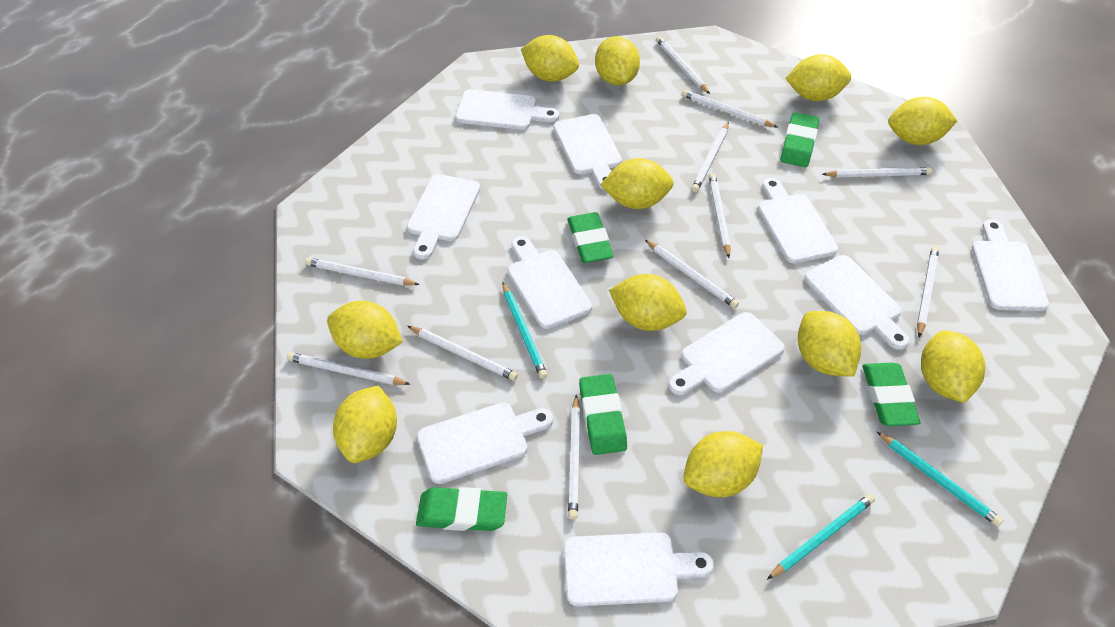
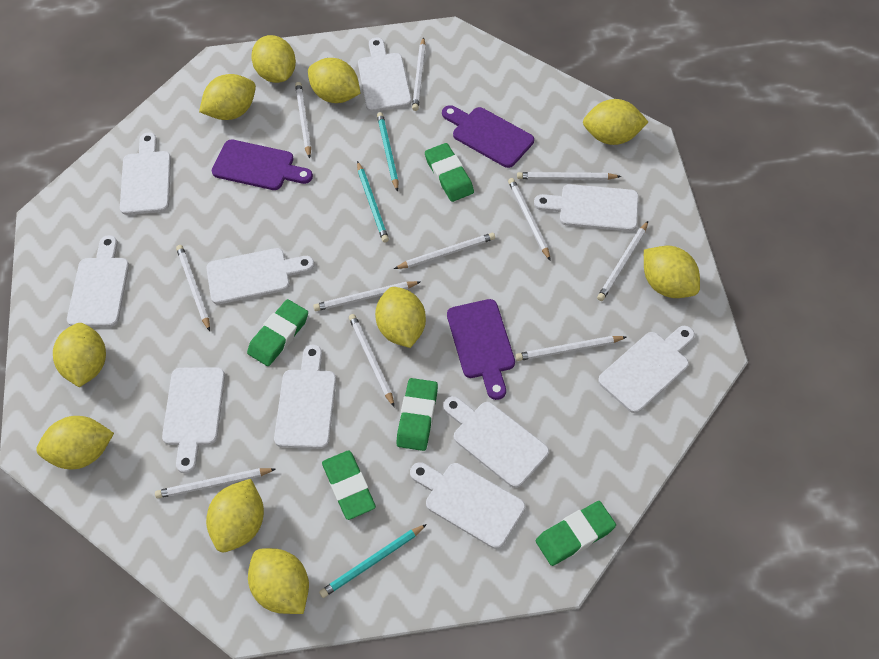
purple cutting board: none = 0 -> [212,140,313,190] [442,105,534,168] [447,299,515,400] = 3
yellow lemon: [327,301,403,359] [333,386,397,463] [521,35,579,82] [595,36,640,85] [600,158,674,209] [609,274,687,331] [683,431,763,497] [785,54,851,101] [798,311,861,377] [888,97,957,145] [921,330,985,403] = 11 -> [36,416,114,469] [53,323,106,387] [199,74,256,120] [206,479,264,552] [248,548,309,614] [251,35,296,83] [308,58,360,103] [375,287,426,348] [583,99,648,145] [644,246,700,298] = 10

